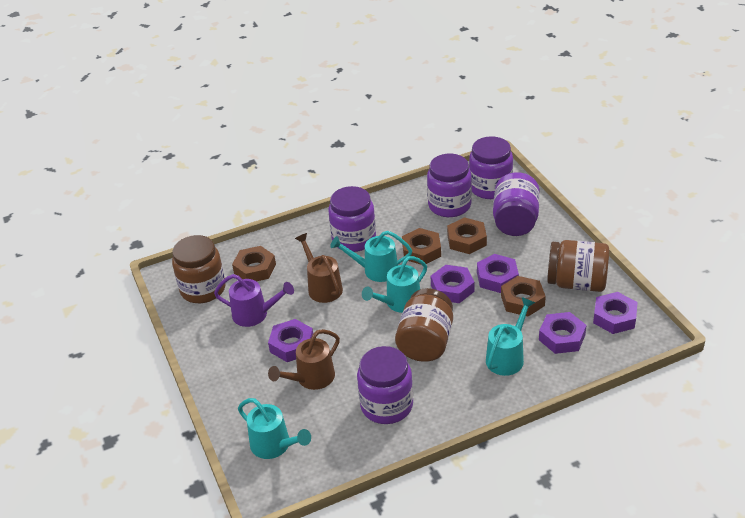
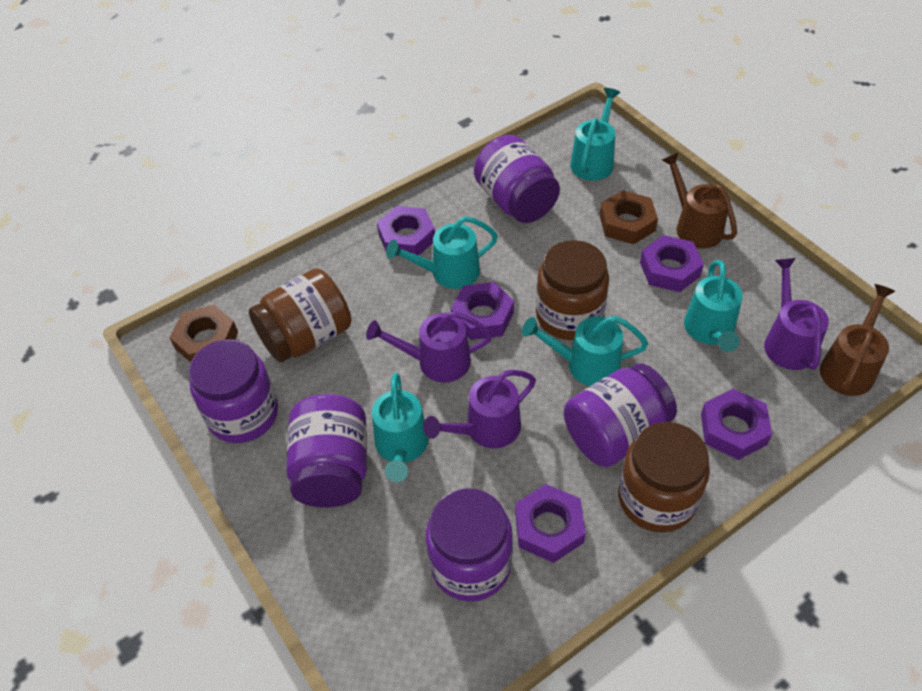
brown nut: [232,246,276,281] [402,228,441,265] [447,217,487,254] [501,276,546,317] = 4 -> [169,304,238,362] [599,190,658,245] = 2
purple watering can: [214,274,294,327] = 1 -> [366,311,492,382] [423,369,536,448] [764,258,829,370] = 3
turquoise watering can: [238,398,311,459] [330,231,412,282] [362,256,427,313] [486,297,535,376] = 4 -> [372,373,429,482] [386,216,498,289] [522,316,648,386] [570,88,620,181] [684,260,743,352] = 5

